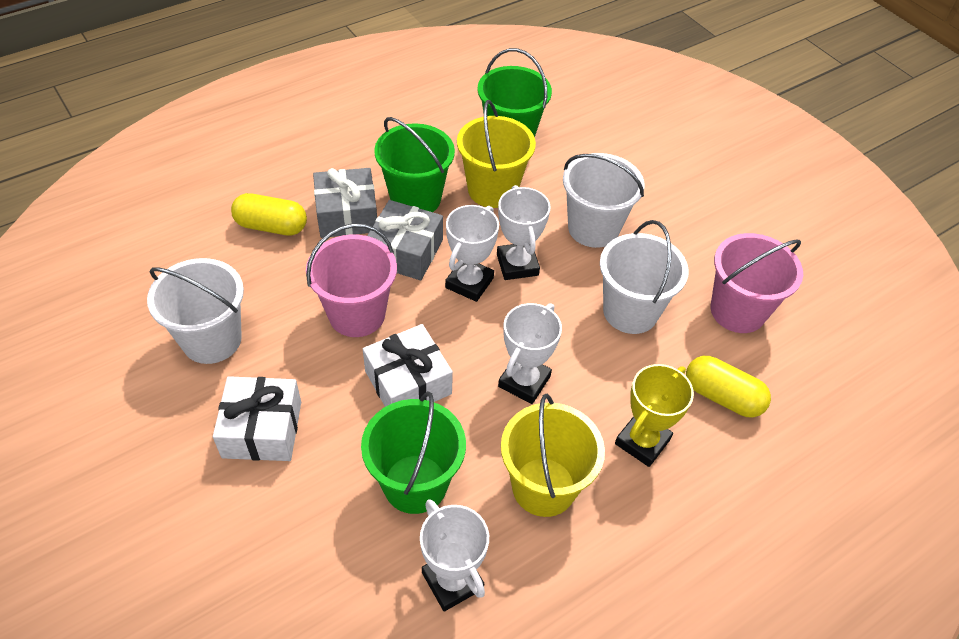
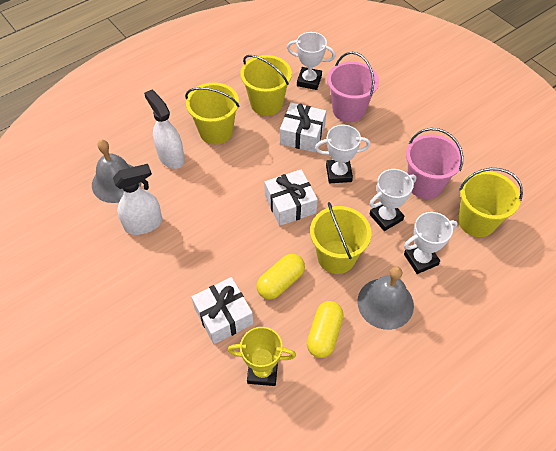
green bucket: [361,391,466,514] [374,117,455,212] [478,48,552,137] = 3 -> none = 0
grey bell: none = 0 -> [92,140,142,203] [357,266,414,330] = 2
grey gift: [313,168,377,238] [367,200,443,280] = 2 -> none = 0
white bucket: [147,258,244,364] [563,153,645,248] [600,220,689,334] = 3 -> none = 0
white gift: [213,376,301,461] [363,324,453,407] = 2 -> [192,277,254,344] [264,169,318,226] [280,103,326,152] = 3
white spray bottle: none = 0 -> [113,164,162,235] [144,90,185,169] = 2
yellow bucket: [457,100,536,208] [501,394,605,517] = 2 -> [185,82,239,145] [240,55,292,116] [310,202,372,274] [458,168,523,237] = 4

